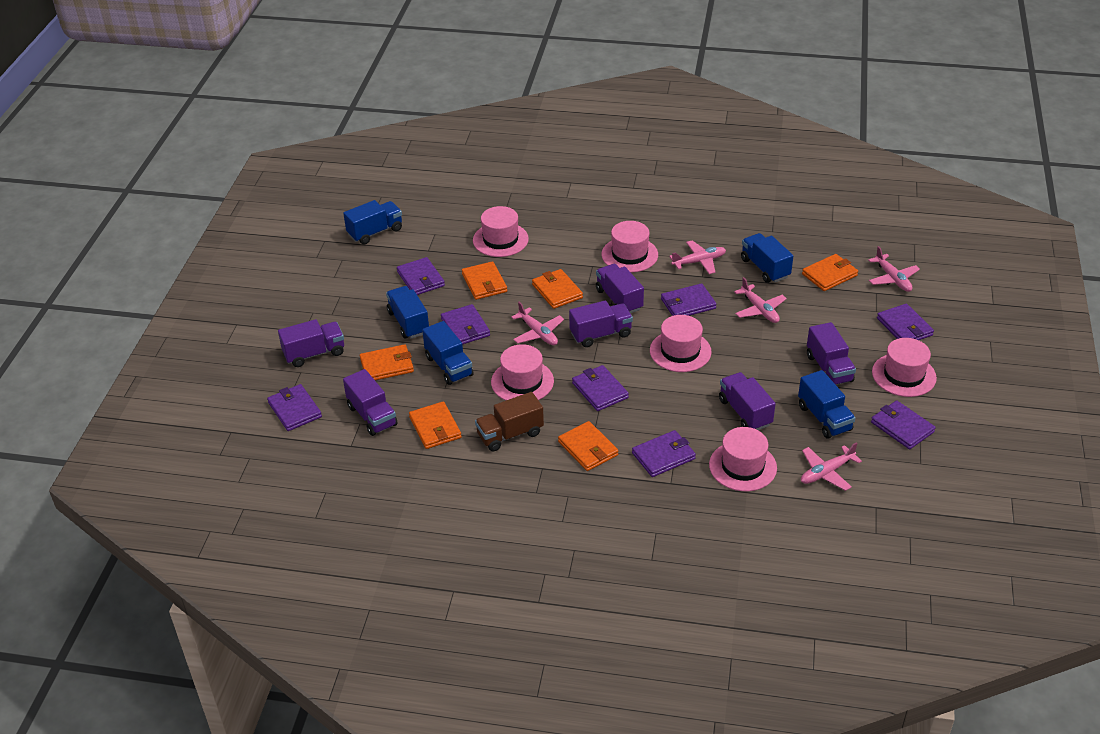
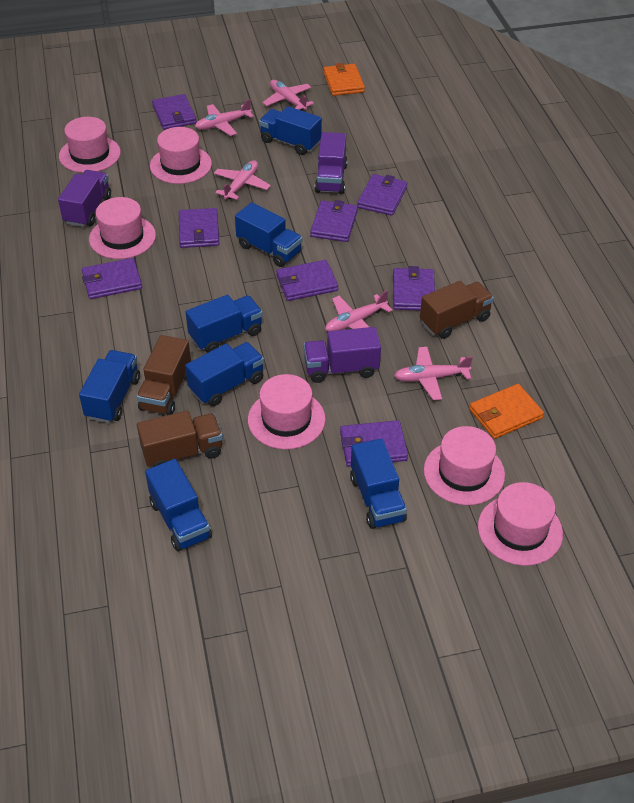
blue truck: [343,200,402,245] [386,286,429,339] [422,321,474,385] [741,233,793,283] [798,370,855,439] = 5 -> [79,350,140,423] [145,459,212,551] [185,342,264,406] [186,295,263,353] [235,202,303,267] [259,106,322,155] [350,439,407,529] = 7
brown truck: [475,392,544,451] = 1 -> [137,335,191,415] [137,411,223,467] [420,281,494,339] = 3
orange wallet: [360,344,414,380] [409,401,462,449] [462,261,507,300] [532,269,583,309] [558,421,618,471] [802,254,858,291] = 6 -> [323,63,365,96] [469,384,544,439] = 2
purple truck: [278,319,344,367] [343,369,398,436] [569,300,633,347] [596,264,644,313] [719,372,776,430] [807,322,856,385] = 6 -> [58,170,111,227] [303,327,381,383] [315,132,347,194] = 3

